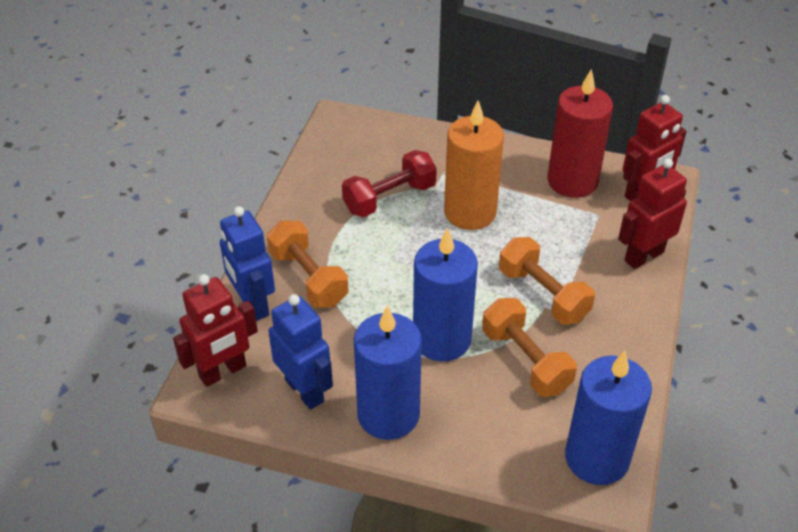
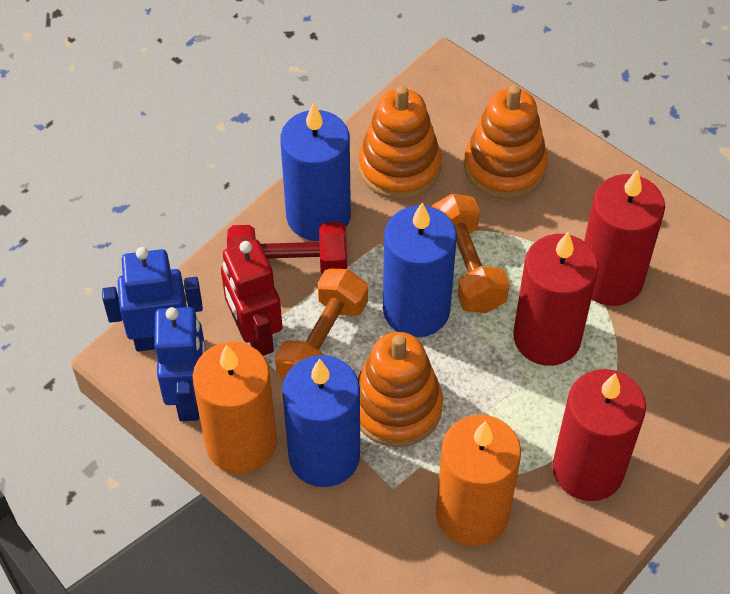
orange candle: [444,101,504,230] = 1 -> [193,342,277,474] [436,415,521,547] = 2
orange dumbbell: [267,220,348,308] [482,298,577,397] [499,237,595,325] = 3 -> [275,268,368,379] [432,194,510,313] = 2
orange stacking toy: none = 0 -> [358,85,442,200] [358,332,443,447] [464,85,548,199] = 3
red candle: [547,69,613,198] = 1 -> [513,232,599,366] [552,369,646,501] [584,170,665,306] = 3
red robot: [173,274,258,387] [618,158,687,269] [623,95,686,201] = 3 -> [221,239,283,356] = 1

